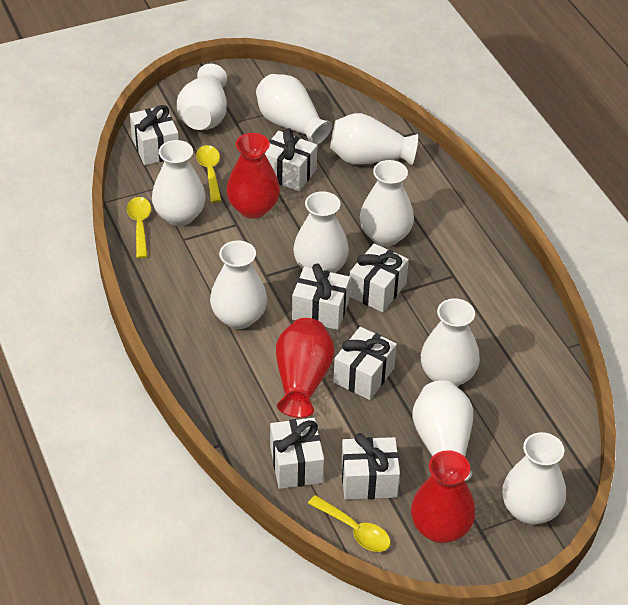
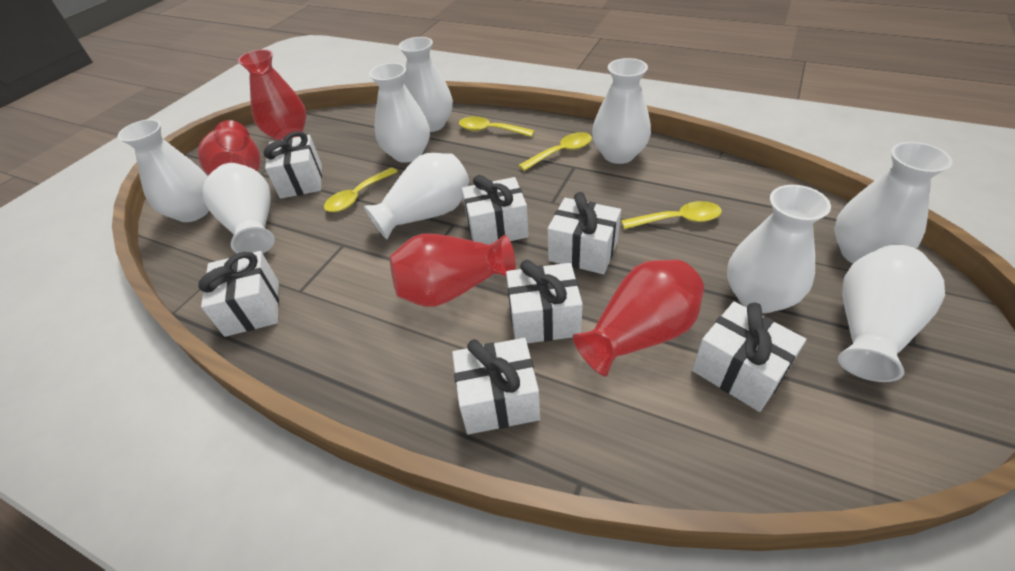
red vase: [226,133,280,219] [276,318,334,418] [411,450,475,543] = 3 -> [198,120,261,176] [238,49,307,141] [390,234,516,307] [572,260,704,377] = 4
white vase: [152,140,206,226] [177,64,227,130] [210,240,268,329] [256,74,333,145] [293,191,349,273] [330,113,418,166] [360,160,414,246] [412,380,473,481] [421,299,480,386] [502,432,566,525] = 10 -> [118,119,209,222] [203,163,275,253] [364,153,469,239] [369,63,430,163] [398,37,453,132] [592,58,651,164] [727,185,831,313] [834,142,952,264] [838,245,945,382] = 9
yellow spoon: [127,197,151,258] [196,145,221,203] [308,495,390,552] = 3 -> [324,167,398,212] [459,116,534,137] [518,132,592,171] [621,201,722,229] = 4

